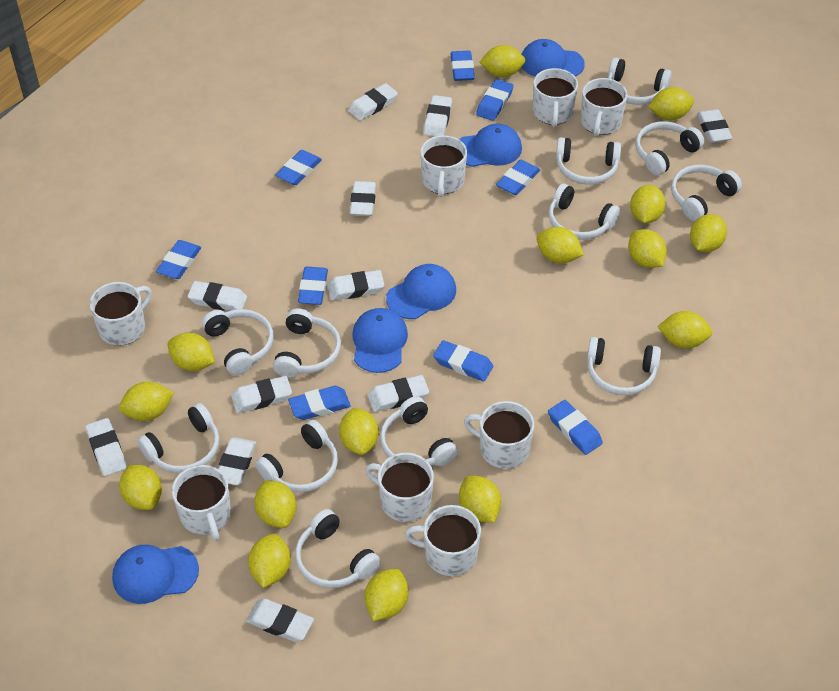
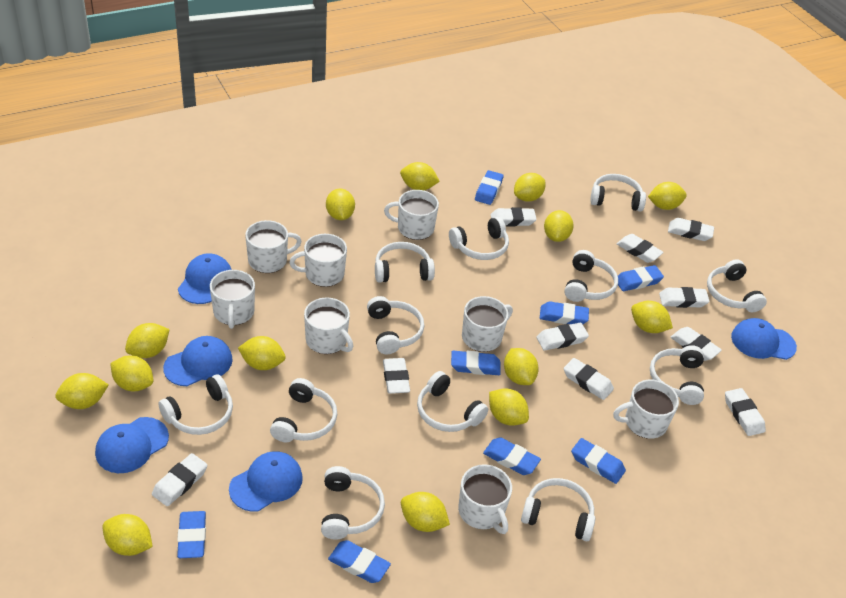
blue eraser: [156,240,201,279] [275,150,322,185] [288,386,351,420] [298,267,328,305] [433,340,493,382] [451,51,475,81] [476,79,514,121] [496,160,540,195] [548,400,603,455] = 9 -> [177,511,206,558] [328,540,391,583] [451,351,501,375] [475,170,503,205] [483,437,541,475] [540,301,589,324] [571,438,626,484] [618,265,664,291] = 8
white eraser: [85,418,127,476] [188,281,247,311] [219,437,256,485] [232,376,292,413] [246,599,314,642] [327,270,384,301] [348,83,398,121] [350,181,376,216] [368,375,429,412] [423,95,452,137] [697,109,732,143] = 11 -> [152,453,208,506] [383,358,410,394] [491,207,537,226] [536,323,589,351] [564,358,614,400] [617,234,664,263] [659,287,710,308] [668,218,714,241] [670,327,722,361] [725,388,766,436] = 10
yellow lemon: [119,382,174,421] [119,465,162,510] [168,332,215,371] [248,534,291,588] [254,480,296,528] [339,407,379,455] [365,569,408,621] [459,475,501,523] [479,45,525,77] [536,227,584,263] [628,229,667,268] [630,185,666,223] [648,87,694,120] [658,311,712,349] [690,214,727,252] = 15 -> [55,373,109,409] [103,514,153,556] [110,355,153,391] [125,323,170,358] [238,336,286,370] [326,189,355,220] [400,162,440,190] [401,492,450,532] [489,388,529,425] [504,348,539,385] [514,173,545,202] [544,210,574,242] [631,301,673,333] [648,182,687,210] = 14

